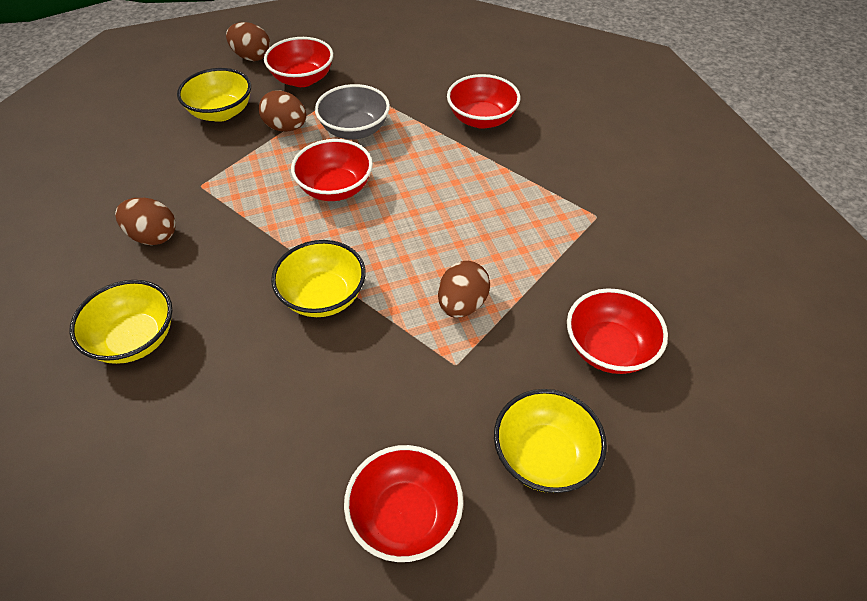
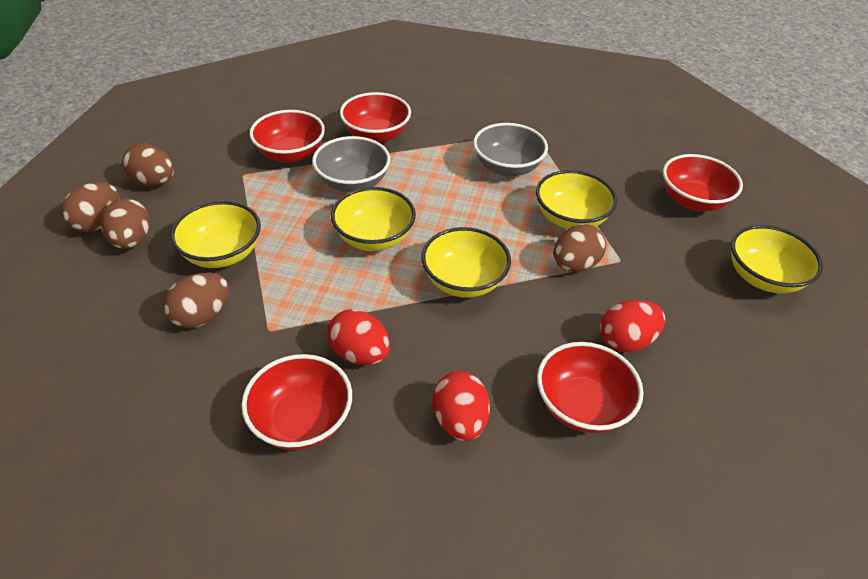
brown egg: [115,198,176,245] [226,22,271,61] [259,90,307,132] [438,261,490,318] = 4 -> [61,182,119,232] [101,198,151,249] [122,144,174,187] [163,272,229,328] [553,224,606,272] = 5
grey bowl: [315,84,390,140] = 1 -> [312,136,390,192] [473,123,548,177] = 2
red egg: none = 0 -> [327,309,390,365] [433,371,490,441] [600,300,666,353] = 3
yellow bowl: [69,280,172,364] [177,68,251,122] [271,240,366,317] [494,389,607,493] = 4 -> [170,201,261,268] [331,187,416,251] [421,227,511,298] [536,170,617,229] [731,225,823,294] = 5

